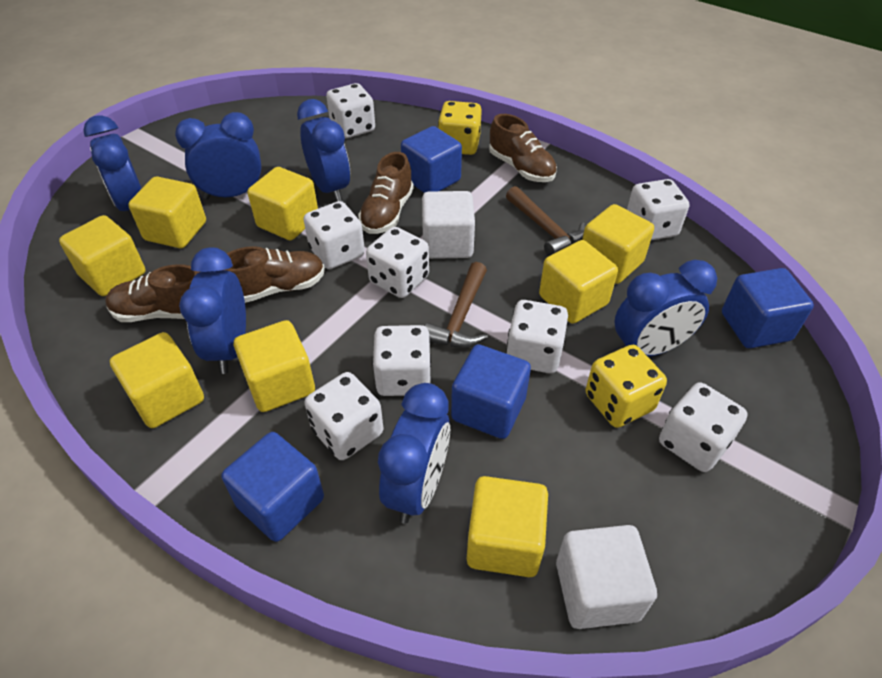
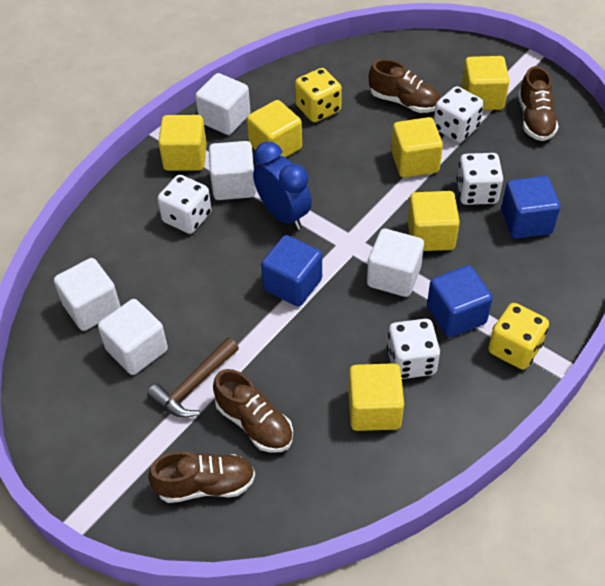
blue clock: [83,115,142,214] [175,112,261,200] [179,247,246,374] [297,99,350,202] [378,383,450,523] [614,260,717,357] = 6 -> [253,142,312,230] = 1
blue cube: [221,432,324,542] [401,126,462,193] [451,345,531,439] [722,268,814,348] = 4 -> [261,235,322,307] [427,265,493,337] [501,176,560,239] = 3
brown hammer: [425,262,488,348] [506,186,585,256] = 2 -> [147,337,239,418] = 1
white cube: [422,191,475,259] [556,525,657,629] = 2 -> [54,258,121,331] [98,299,168,375] [195,73,251,135] [209,141,256,200] [367,229,424,297] = 5
white dice: [303,201,365,269] [304,372,383,460] [326,83,375,139] [366,227,429,298] [372,325,432,396] [506,300,568,373] [627,179,689,240] [659,382,748,472] = 8 -> [157,175,212,234] [387,319,440,379] [434,86,484,142] [457,153,503,205] = 4
yellow cube: [59,215,146,296] [110,332,204,428] [128,177,206,248] [234,320,315,412] [248,167,318,240] [467,476,548,577] [539,240,618,324] [582,204,654,284] = 8 -> [158,115,207,171] [247,100,302,158] [348,363,404,431] [391,117,443,178] [408,191,460,251] [462,56,510,110] = 6

